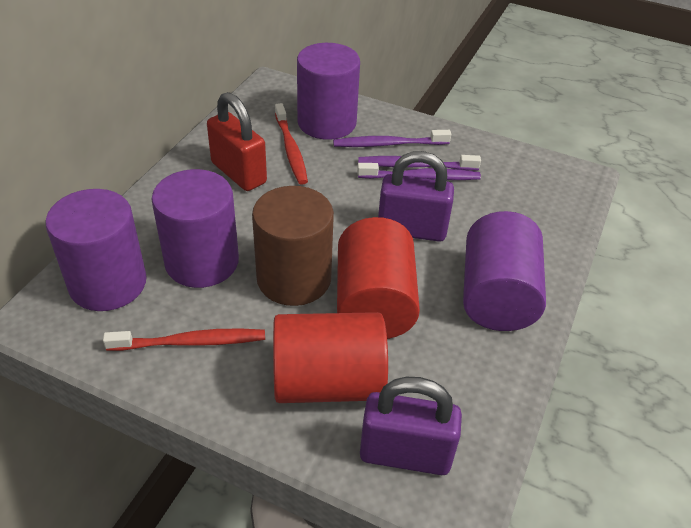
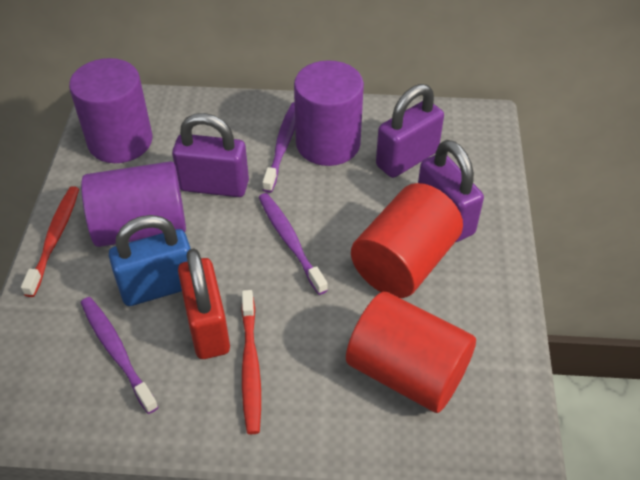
blue padlock: none = 0 -> [109,215,191,306] = 1
brown cylinder: [252,186,334,306] = 1 -> none = 0
purple cylinder: [45,189,147,311] [152,169,239,288] [297,43,360,140] [463,211,546,331] = 4 -> [69,58,153,163] [81,161,186,247] [294,60,364,166] = 3
purple padlock: [360,377,462,475] [378,151,454,242] = 2 -> [172,113,249,197] [376,84,444,178] [418,140,484,242] = 3

